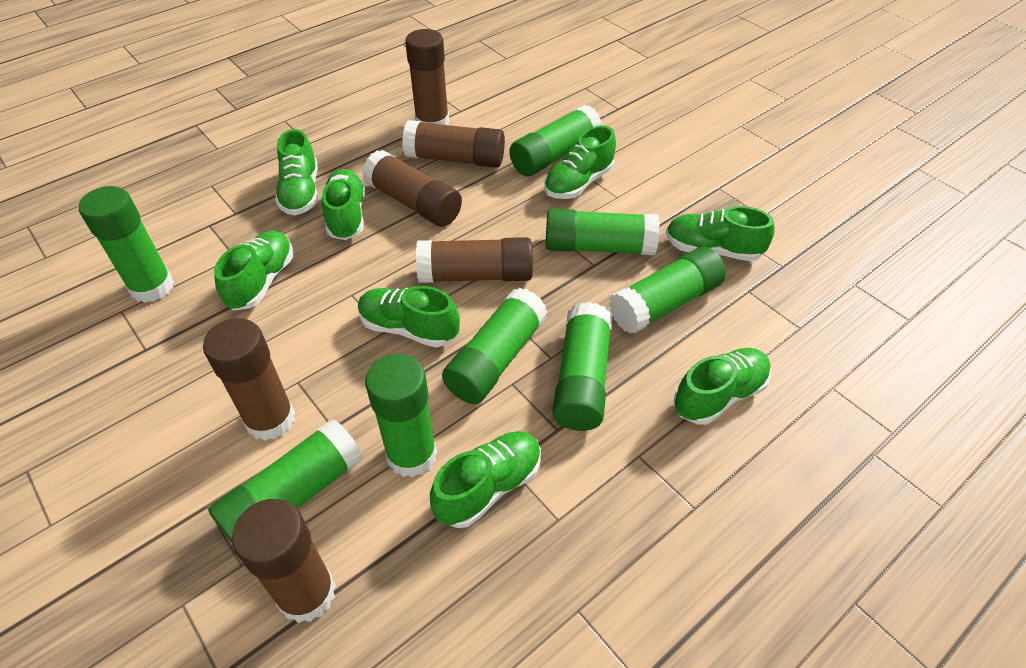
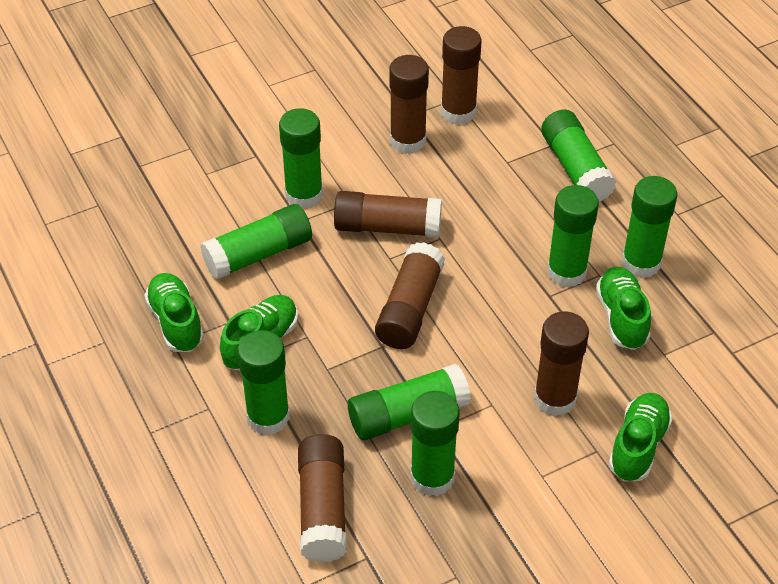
green shoe: [214,231,294,311] [275,129,318,215] [322,169,365,240] [358,286,460,347] [430,431,541,528] [544,125,616,199] [666,206,775,261] [674,348,771,425] = 8 -> [144,273,204,352] [220,295,298,370] [596,267,651,350] [609,393,672,482] = 4

